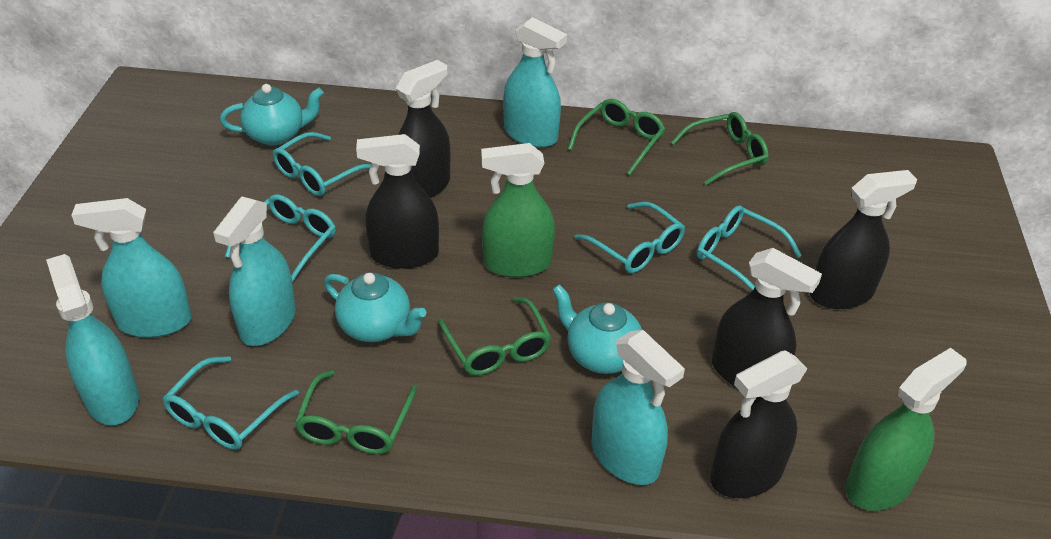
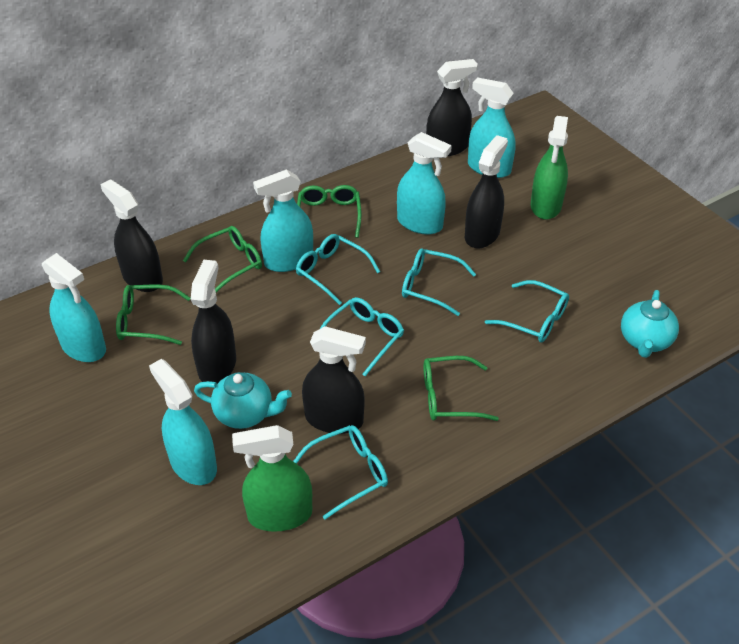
turquoise teapot: [220,84,324,146] [324,272,426,342] [552,284,642,374] = 3 -> [194,372,292,429] [621,290,679,358] = 2

